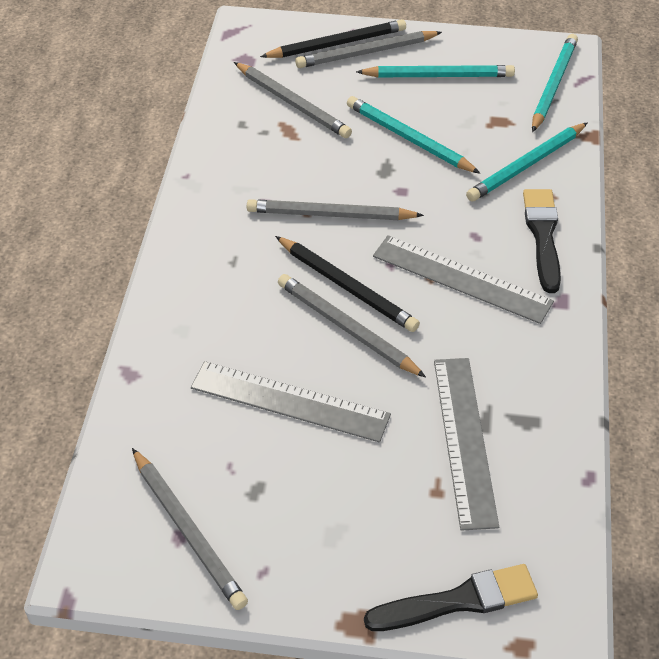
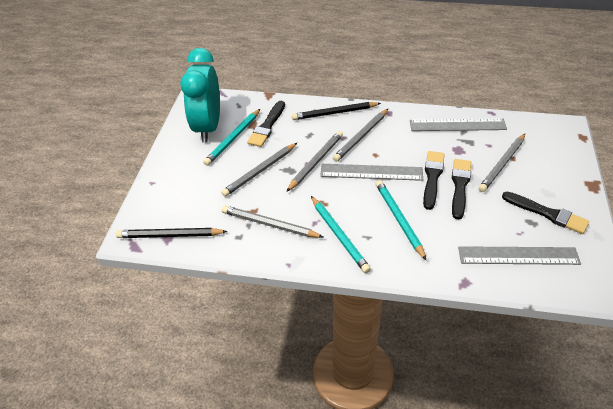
black brush: [364,564,538,631] [523,189,561,293] = 2 -> [247,101,285,147] [423,151,445,210] [452,159,471,219] [502,192,589,234] = 4
turquoise clock: none = 0 -> [180,48,220,142] = 1
turquoise pencil: [347,96,480,173] [356,65,515,77] [466,122,588,202] [532,34,578,132] = 4 -> [203,109,260,166] [311,196,371,273] [375,180,426,260] = 3

